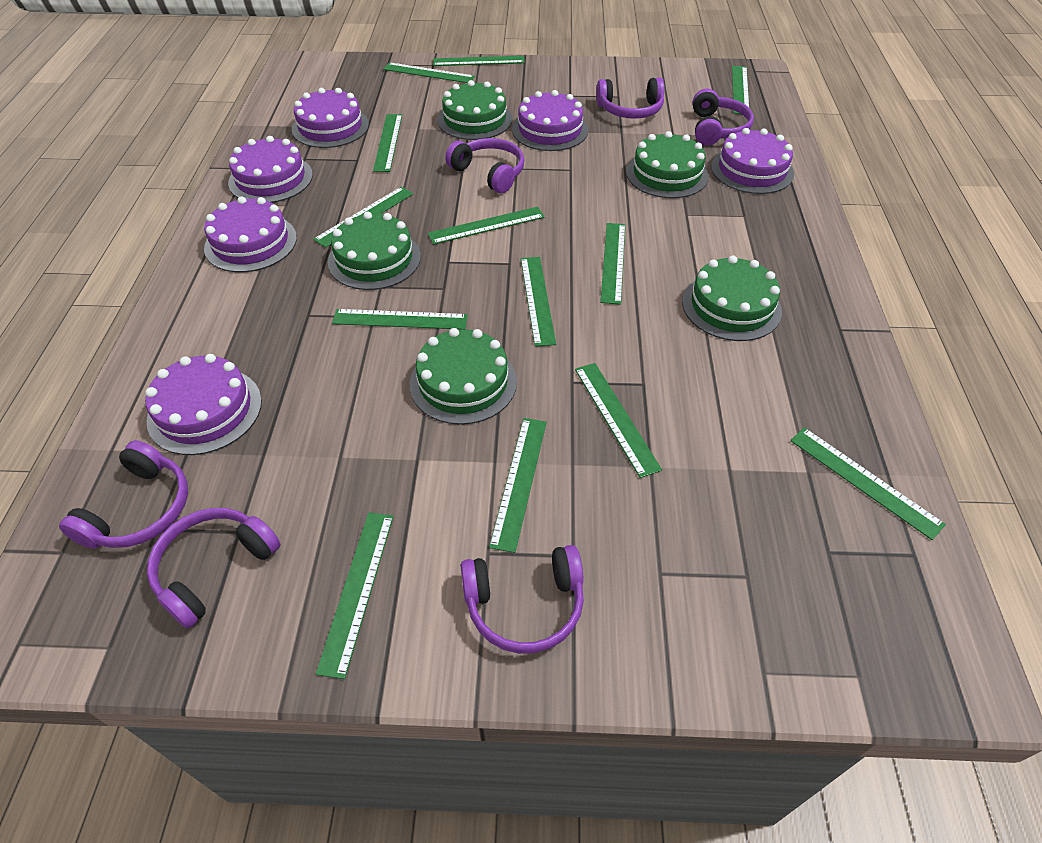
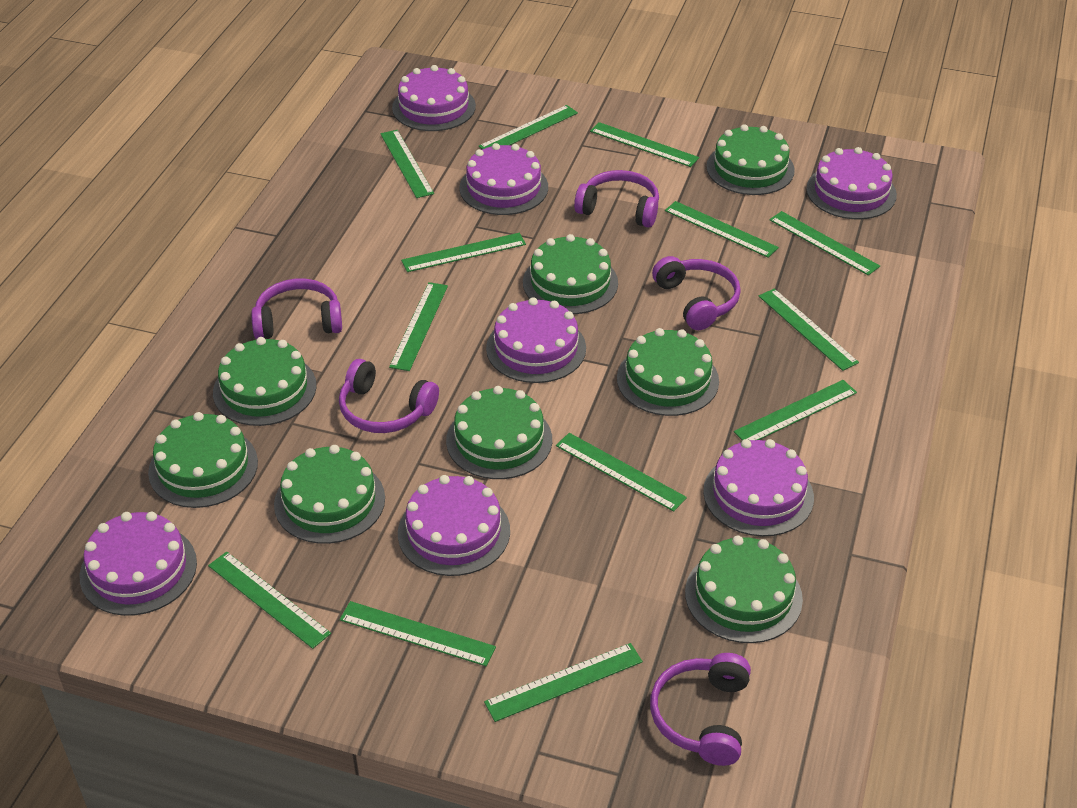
green cake: [328,212,421,290] [410,328,517,425] [437,80,513,140] [626,131,709,198] [682,255,782,341] = 5 -> [148,412,258,508] [213,337,316,426] [274,445,385,544] [446,386,552,479] [523,234,618,314] [617,328,719,416] [685,536,803,643] [706,124,795,195] = 8
purple cake: [145,354,262,455] [204,196,297,272] [228,136,313,203] [292,88,369,148] [512,90,588,151] [711,128,794,194] = 6 -> [80,512,197,616] [392,65,476,131] [398,475,510,576] [459,143,548,215] [486,297,586,383] [703,439,814,536] [806,147,897,219] = 7
purple headphones: [59,440,188,549] [147,508,280,628] [445,138,524,193] [461,545,584,654] [596,77,665,119] [693,88,754,146] = 6 -> [251,279,342,339] [339,359,439,433] [574,170,659,228] [650,653,751,766] [652,256,741,330] = 5

